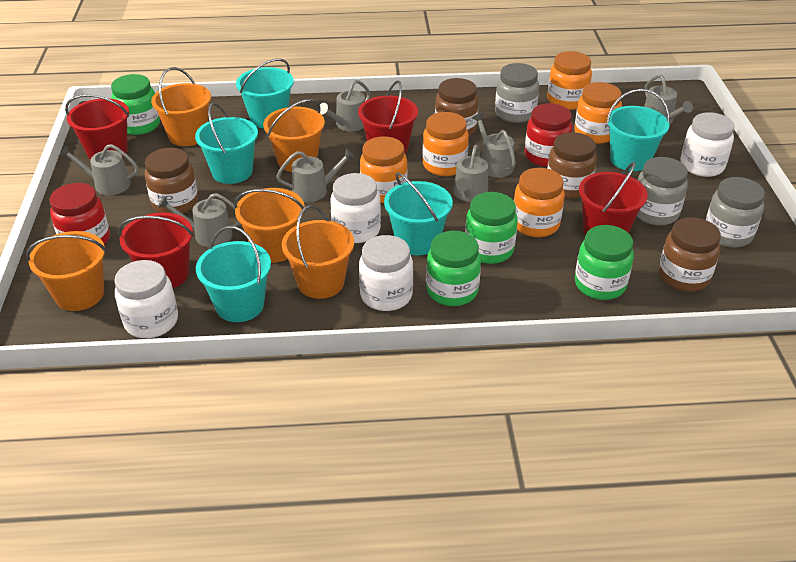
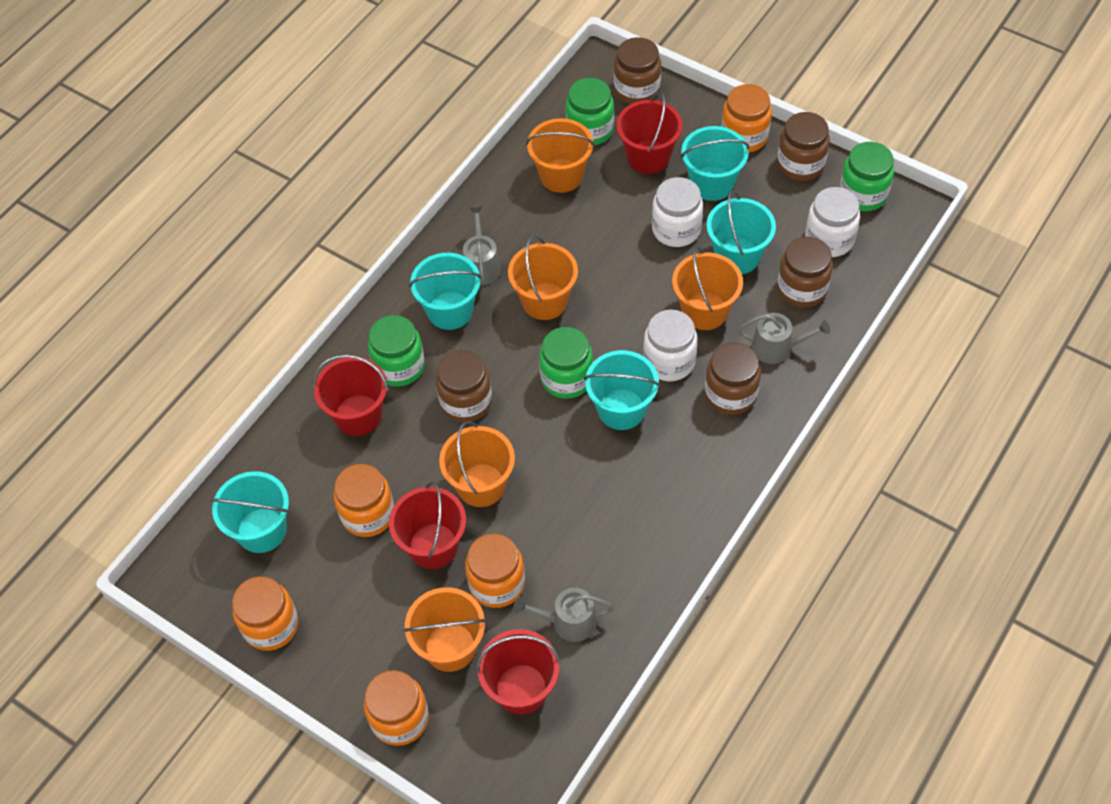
brown jar: [145,148,198,214] [435,78,479,136] [547,132,597,199] [659,217,721,292] = 4 -> [436,350,492,422] [614,37,661,104] [705,342,761,415] [777,112,830,181] [777,237,833,308] = 5
grey jar: [495,63,539,123] [637,157,688,226] [706,177,765,248] = 3 -> none = 0
grey watering can: [59,144,139,195] [158,193,241,247] [276,148,355,202] [320,80,370,131] [453,145,488,202] [472,113,516,178] [644,74,693,125] = 7 -> [463,206,501,285] [513,588,614,642] [738,313,830,364] = 3
red jar: [50,183,110,245] [525,103,573,167] = 2 -> none = 0
white jar: [115,260,178,338] [331,173,381,243] [359,235,413,311] [680,112,734,177] = 4 -> [643,310,698,381] [652,177,703,247] [805,187,860,257] = 3

